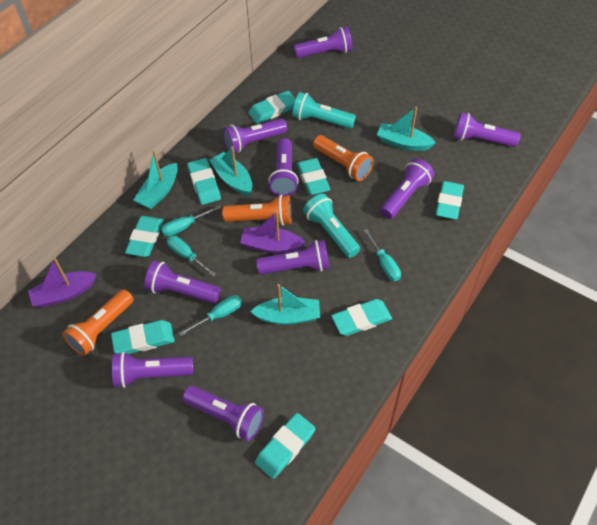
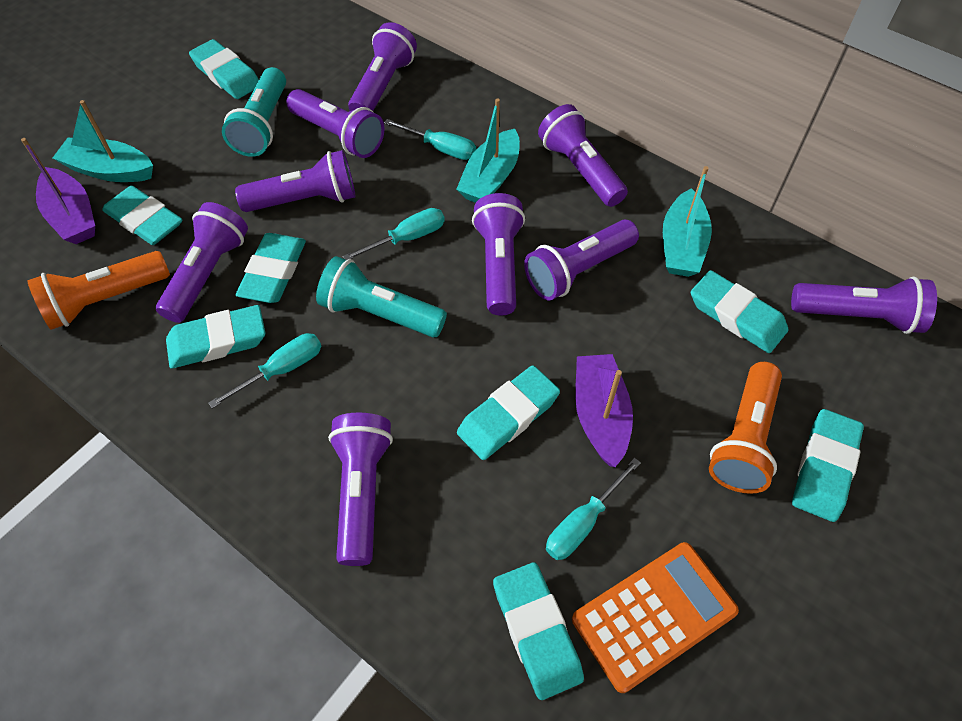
orange calculator: none = 0 -> [572,542,739,693] = 1
orange flashlight: [62,289,134,356] [222,195,292,226] [313,135,374,181] = 3 -> [27,251,170,330] [709,362,782,494] = 2
turquoise boat: [134,151,178,209] [210,146,252,196] [250,284,320,325] [377,107,436,151] = 4 -> [53,100,153,182] [456,98,520,203] [663,166,712,277] = 3

